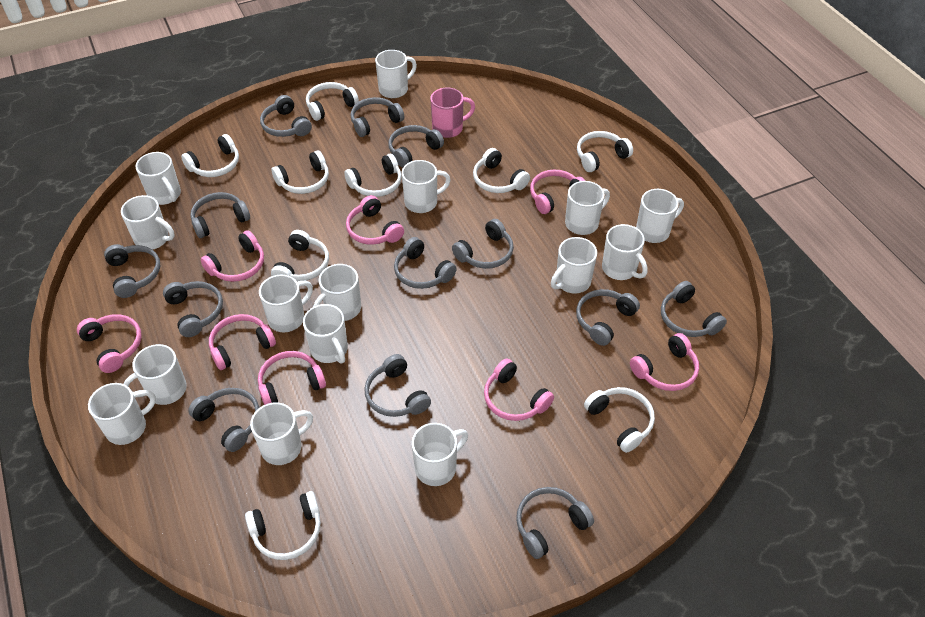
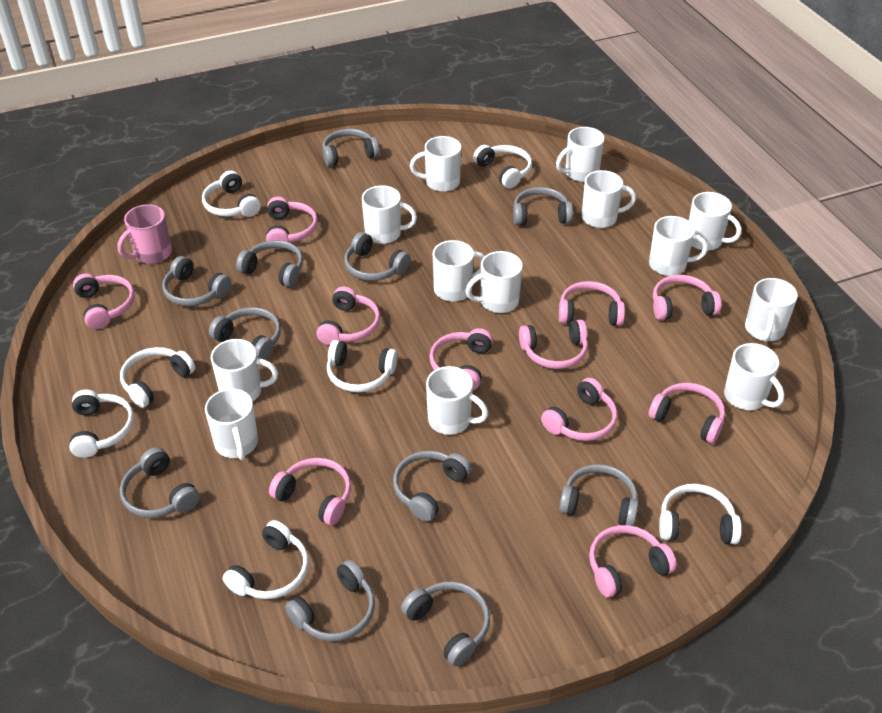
grey headphones: [104,244,161,298] [163,281,223,337] [188,388,259,452] [190,192,250,238] [260,95,312,137] [351,97,404,137] [365,354,431,417] [389,125,444,168] [394,237,457,289] [452,219,514,269] [516,487,594,559] [576,289,640,346] [661,281,727,337] = 13 -> [120,447,200,518] [162,256,231,306] [209,307,281,360] [236,240,303,287] [285,560,375,642] [322,129,380,167] [344,232,411,281] [393,451,471,522] [401,581,490,666] [513,187,573,225] [559,464,639,526] = 11
pink headphones: [77,314,142,373] [201,230,264,282] [209,314,276,370] [258,351,326,405] [346,195,404,245] [484,358,554,421] [530,169,585,214] [630,333,699,391] = 8 -> [73,273,135,329] [266,197,318,249] [269,458,351,525] [316,287,380,345] [429,328,493,391] [519,319,588,369] [541,378,617,441] [559,281,625,326] [589,525,677,598] [648,383,725,444] [653,275,721,320] = 11
white headphones: [181,134,239,177] [245,491,321,560] [271,230,329,281] [272,150,329,194] [306,82,359,121] [344,154,402,197] [473,148,530,193] [577,131,633,172] [584,387,655,453] = 9 -> [69,390,134,458] [120,347,195,408] [202,171,261,217] [223,520,309,599] [327,340,397,392] [474,145,532,188] [659,484,742,544] = 7
white mug: [88,383,156,445] [121,195,175,250] [124,344,187,405] [135,152,181,205] [250,402,313,465] [259,275,313,333] [303,304,348,364] [313,264,361,321] [375,50,417,98] [402,160,451,213] [412,423,468,486] [551,237,597,293] [565,181,610,235] [602,224,648,280] [636,189,684,243] = 15 -> [205,389,258,460] [211,339,278,401] [362,185,417,244] [410,136,461,192] [426,366,488,435] [433,240,485,302] [466,251,523,313] [556,127,604,182] [582,170,636,228] [649,216,708,276] [689,192,742,251] [724,343,784,410] [745,278,798,342] = 13

